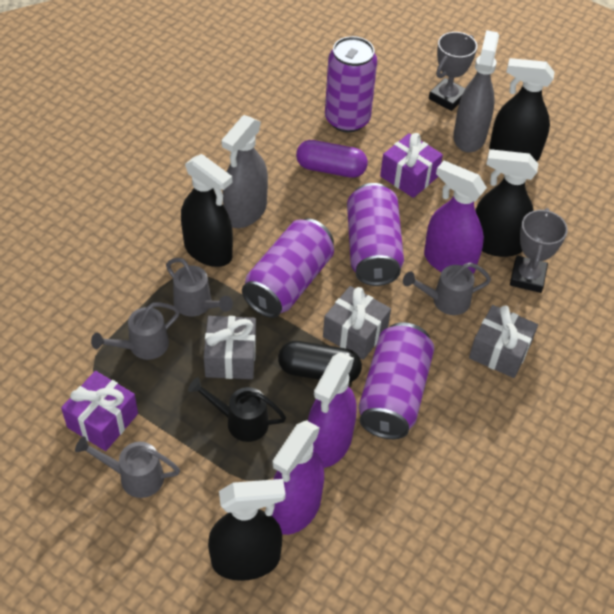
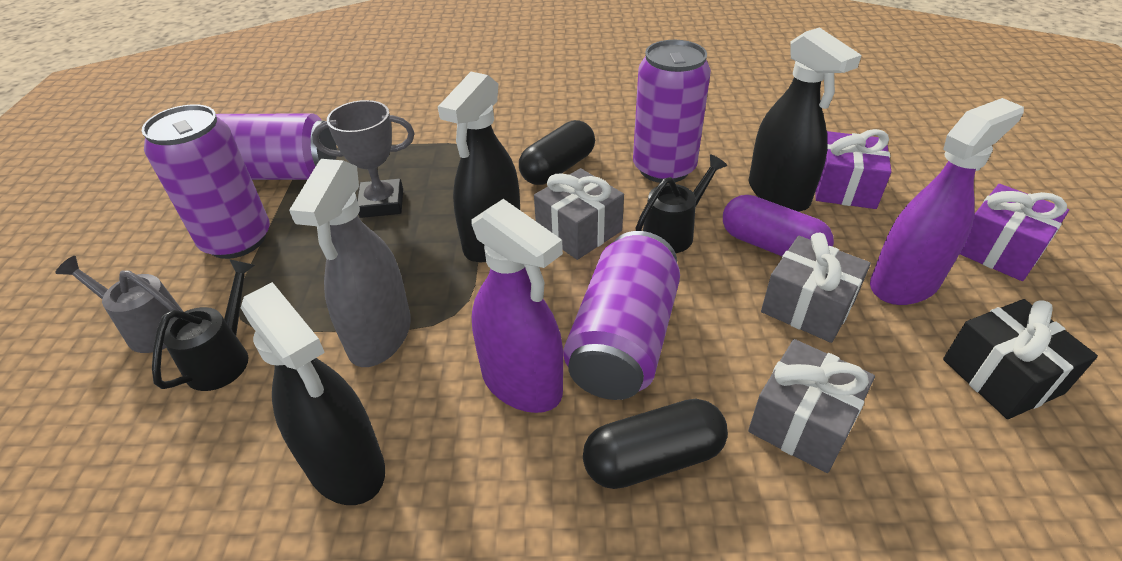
black capsule: [278,341,362,383] = 1 -> [519,120,595,185] [583,399,728,489] = 2
black gift: none = 0 -> [943,299,1098,419] = 1
black spray bottle: [181,154,233,267] [208,479,285,581] [475,149,538,257] [489,58,555,162] = 4 -> [241,282,385,505] [438,72,520,262] [749,27,862,212] = 3
black watering can: [188,377,286,442] = 1 -> [152,259,255,391] [636,154,727,253] = 2
grey spray bottle: [221,115,268,228] [453,30,499,153] = 2 -> [289,159,411,367] = 1
grey trophy: [429,32,477,111] [510,208,568,293] = 2 -> [312,100,414,218] = 1
grey watering can: [75,436,180,498] [91,302,180,360] [166,258,233,316] [403,262,491,315] = 4 -> [55,256,184,353] = 1
purple spray bottle: [271,420,324,535] [308,352,357,468] [424,161,487,274] = 3 -> [471,199,563,413] [870,98,1024,305] = 2

